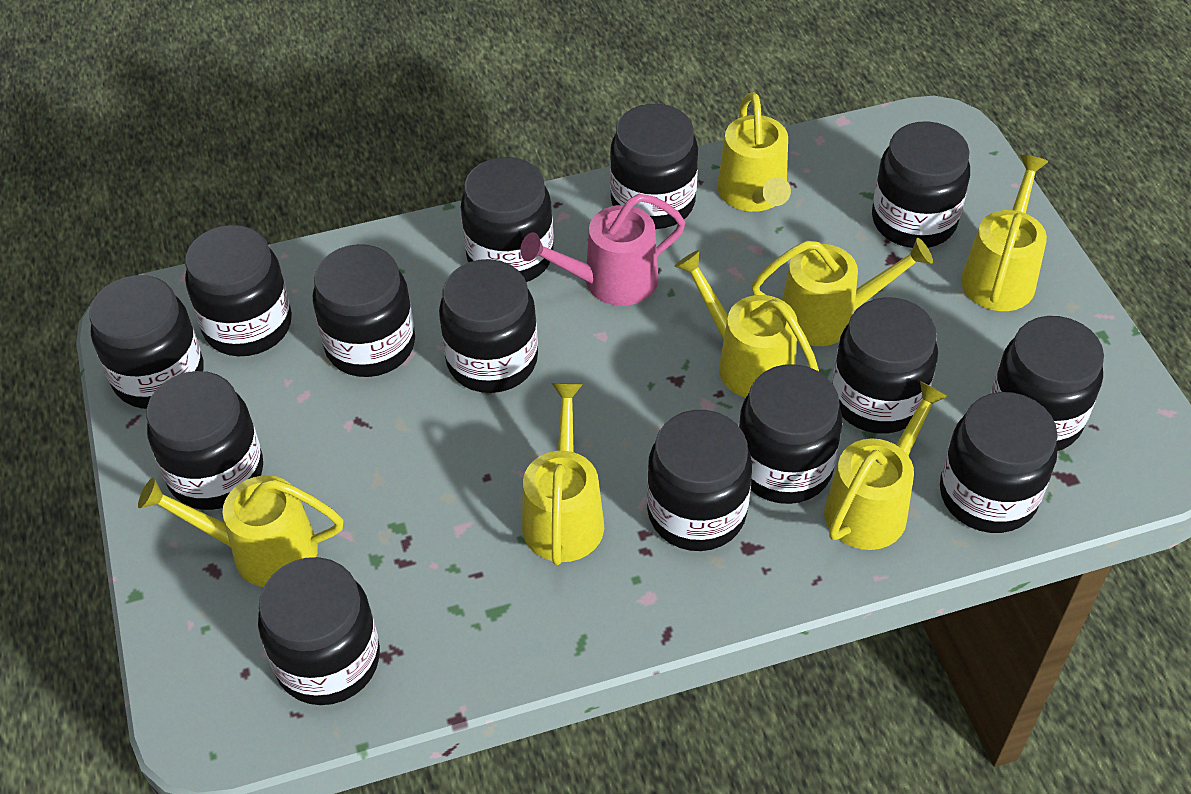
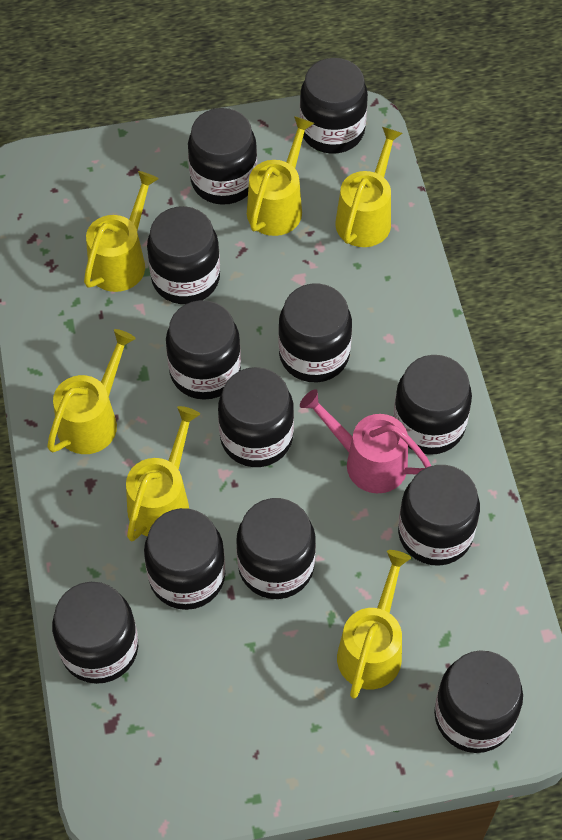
black jar: [89,275,204,409] [146,371,263,510] [185,225,292,356] [258,557,380,705] [313,244,415,377] [439,259,538,393] [461,157,554,282] [610,104,698,229] [647,410,752,551] [739,364,842,504] [832,297,938,434] [872,121,970,248] [940,392,1058,533] [991,316,1104,451] = 14 -> [52,582,138,684] [144,508,225,610] [147,206,220,304] [166,300,241,400] [188,108,257,205] [218,367,294,467] [236,498,316,599] [278,284,352,382] [300,58,368,154] [393,355,472,455] [398,465,480,566] [434,650,523,753] = 12
yellow watering can: [138,475,344,587] [522,383,604,565] [674,250,819,398] [717,92,791,212] [751,238,933,346] [824,381,948,550] [961,155,1048,311] = 7 -> [47,329,136,454] [84,171,159,292] [126,406,200,541] [247,116,314,236] [335,127,403,247] [337,550,411,699] = 6

